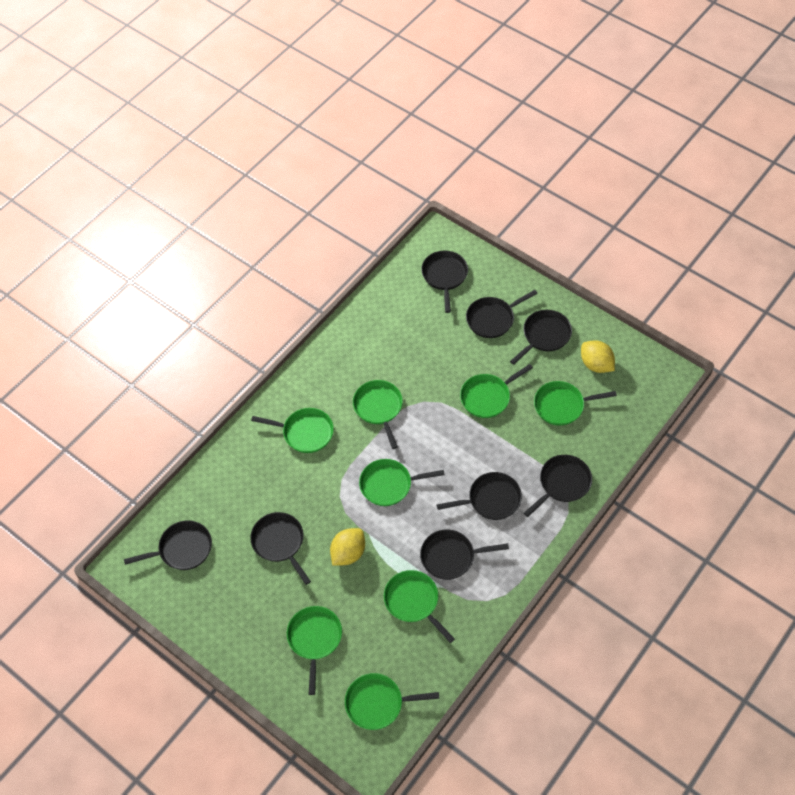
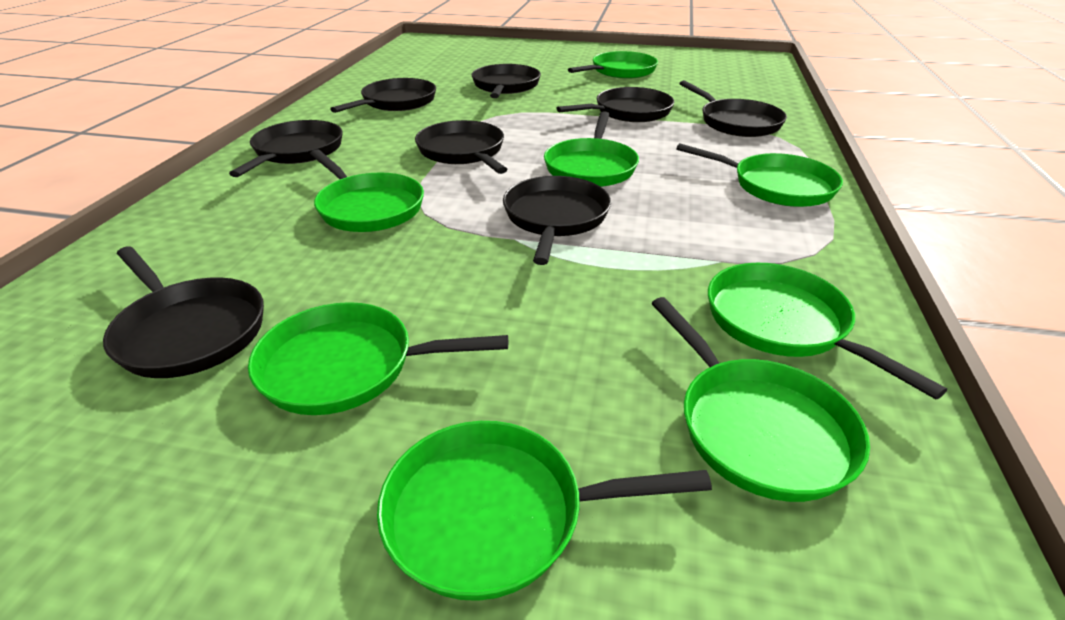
yellow lemon: [330,528,365,566] [581,340,615,373] = 2 -> none = 0

